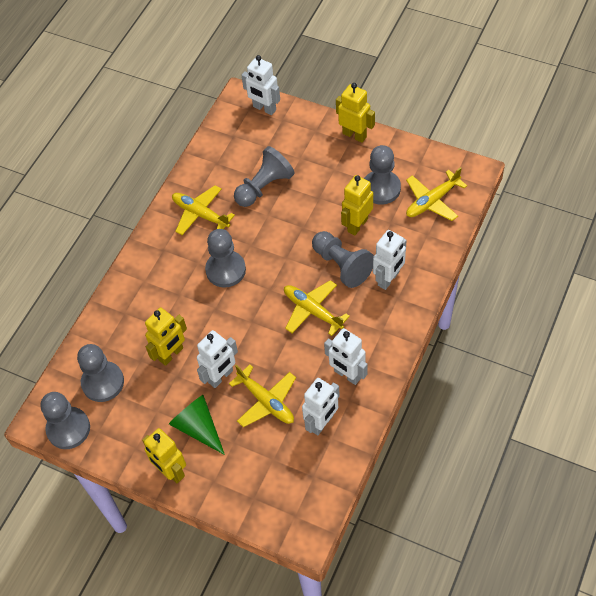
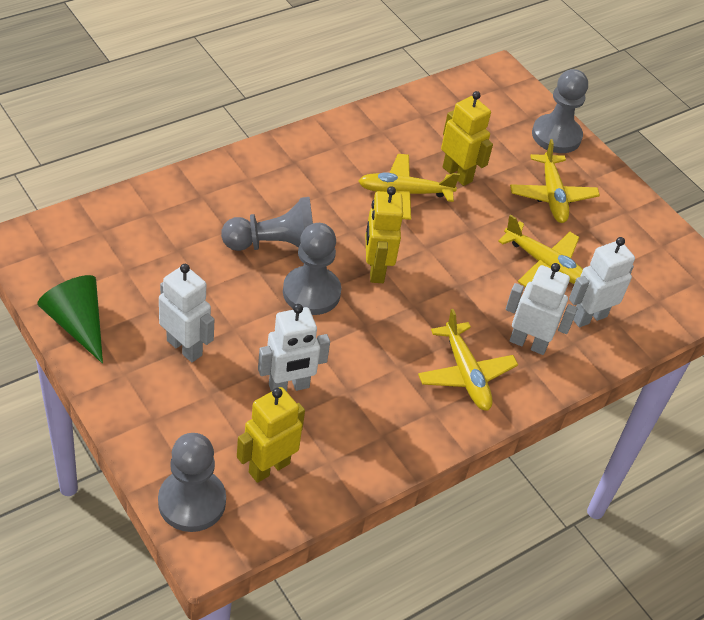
grey pawn: [41,392,90,449] [77,344,124,402] [205,229,246,287] [234,146,295,207] [312,231,374,288] [364,145,401,204] = 6 -> [158,433,226,532] [221,197,313,251] [283,223,341,315] [532,69,588,153] = 4
white robot: [197,330,238,388] [241,55,280,115] [302,378,340,435] [324,328,368,385] [373,230,407,290] = 5 -> [159,264,214,362] [258,304,330,392] [506,263,578,355] [569,237,635,327] = 4
yellow robot: [142,428,186,483] [145,308,187,366] [336,83,375,143] [341,175,373,235] = 4 -> [237,387,305,483] [365,186,403,283] [441,91,493,186] = 3

